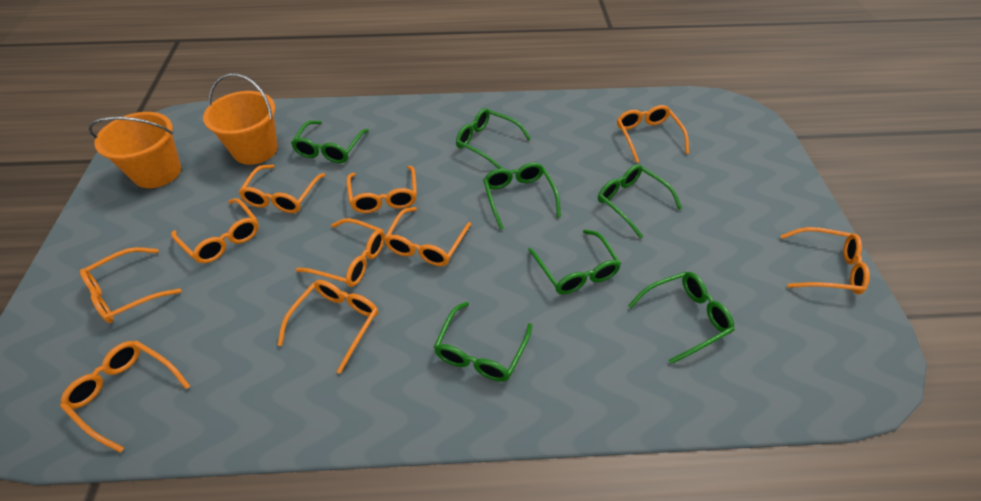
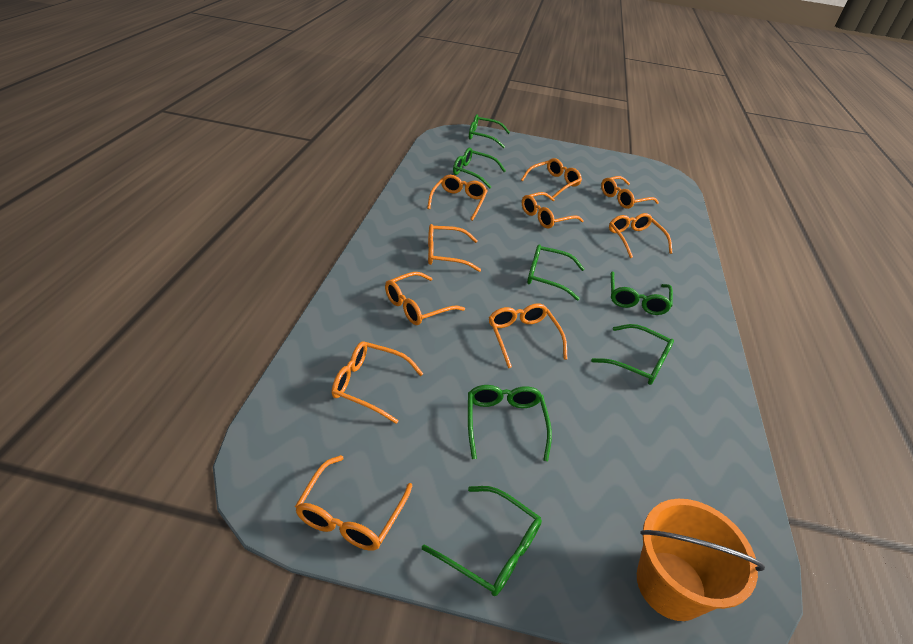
orange bucket: [88,112,181,188] [203,73,278,165] = 2 -> [637,499,765,621] = 1

